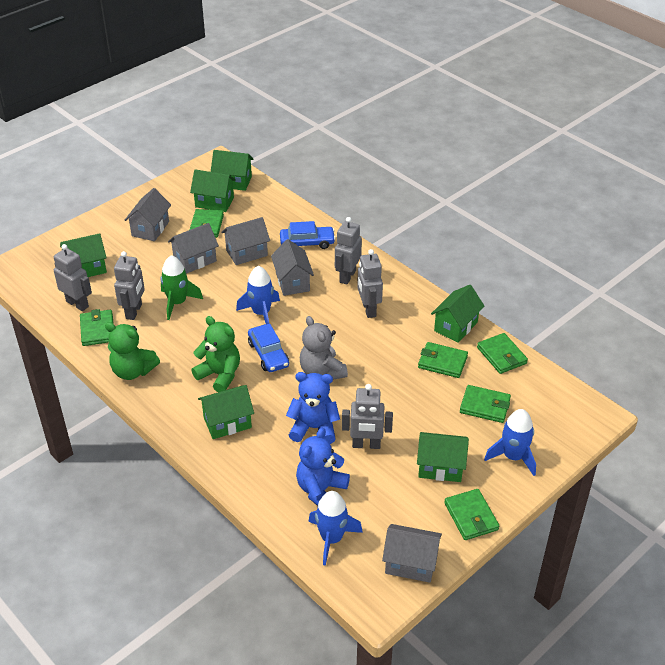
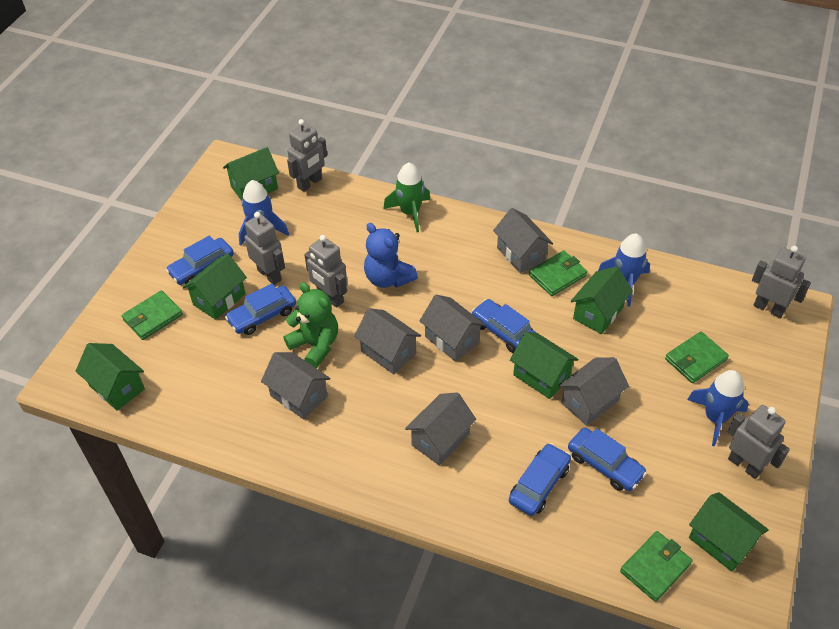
blue car: [248,324,289,372] [280,221,336,249] = 2 -> [166,236,234,285] [225,283,296,335] [472,299,537,353] [509,443,571,516] [568,428,647,491] = 5
blue teddy bear: [286,372,340,444] [296,427,350,506] = 2 -> [364,223,418,288] = 1
green teddy bear: [105,322,160,380] [191,316,240,392] = 2 -> [284,282,338,368] = 1
green wallet: [80,309,114,346] [190,209,224,238] [418,342,468,378] [444,489,499,540] [460,385,511,423] [477,333,528,374] = 6 -> [122,290,183,340] [529,250,587,296] [620,531,692,602] [665,332,729,383] = 4
grey house: [125,188,171,241] [168,223,219,274] [221,217,270,265] [271,239,314,296] [382,524,442,583] = 5 -> [261,352,331,419] [354,308,421,374] [405,392,476,466] [420,295,486,362] [493,208,553,273] [559,357,629,426] = 6
grey teddy bear: [300,316,348,380] = 1 -> none = 0

